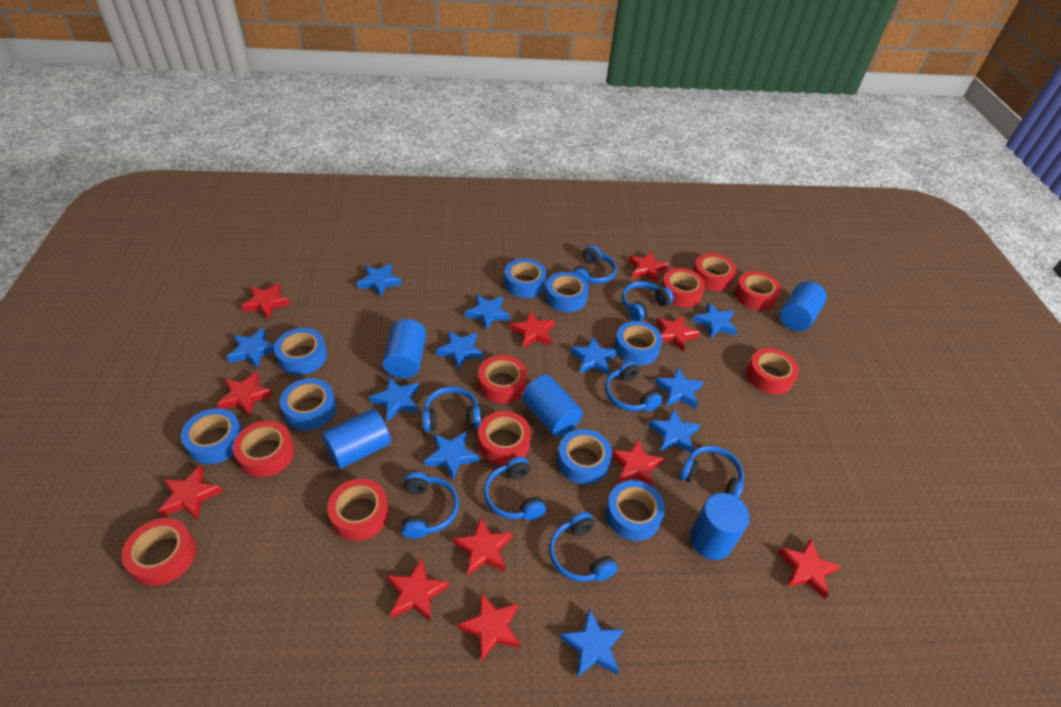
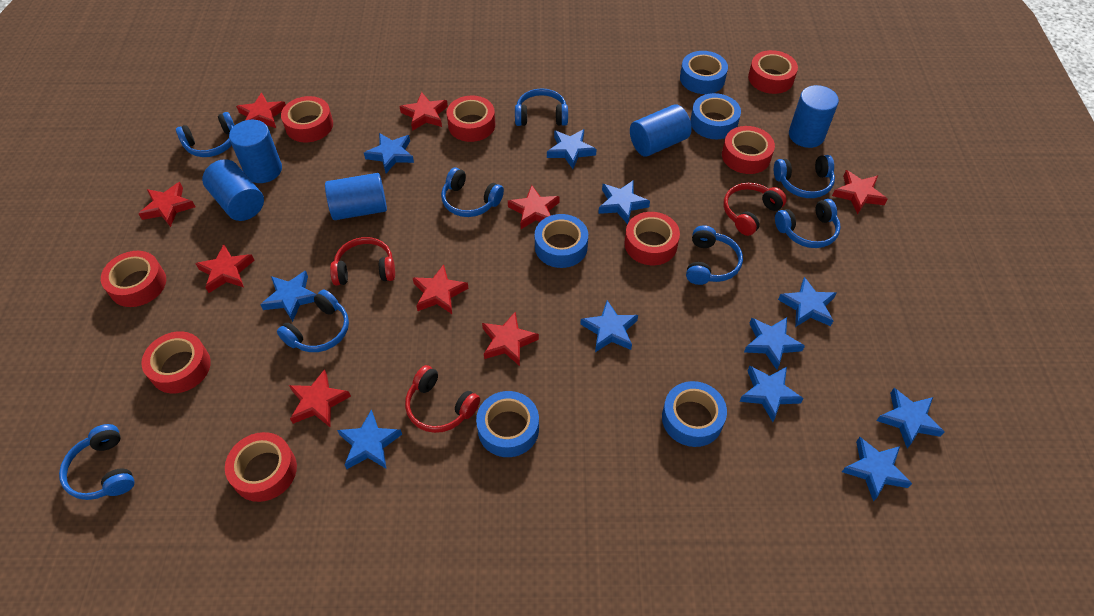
blue tape: [181,408,242,464] [274,328,327,375] [280,378,336,430] [504,259,547,298] [545,272,589,312] [557,429,612,485] [606,480,665,541] [614,321,662,366] = 8 -> [476,391,539,457] [535,214,588,268] [662,381,727,447] [680,51,728,94] [690,93,741,139] = 5
red headphones: none = 0 -> [330,237,395,286] [405,365,480,433] [724,183,787,236] = 3
red star: [158,465,223,521] [217,371,273,416] [241,283,290,320] [387,558,449,622] [453,517,512,576] [457,592,520,661] [510,311,555,348] [612,439,664,486] [628,252,669,283] [656,315,700,352] [778,538,841,599] = 11 -> [138,182,195,227] [195,244,255,293] [236,92,286,128] [289,369,351,427] [400,92,448,131] [413,264,469,314] [482,312,539,366] [508,185,560,229] [832,170,888,214] = 9
red tape: [121,518,197,586] [233,421,295,477] [327,479,389,541] [478,355,527,404] [478,411,531,465] [661,268,705,307] [693,253,737,291] [735,271,781,310] [746,348,799,394] = 9 -> [101,251,166,307] [141,331,211,393] [225,432,297,502] [281,96,333,142] [446,95,495,142] [624,212,680,265] [722,126,775,174] [748,50,798,94] = 8

